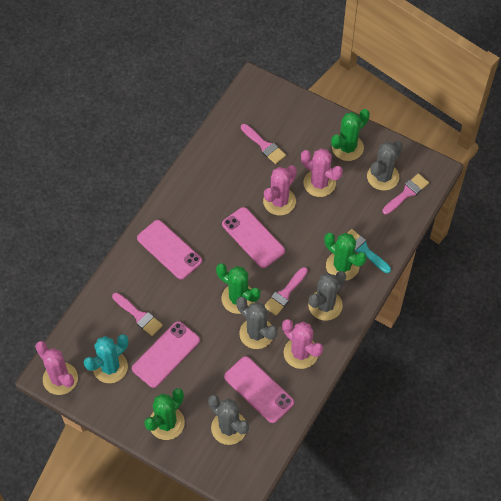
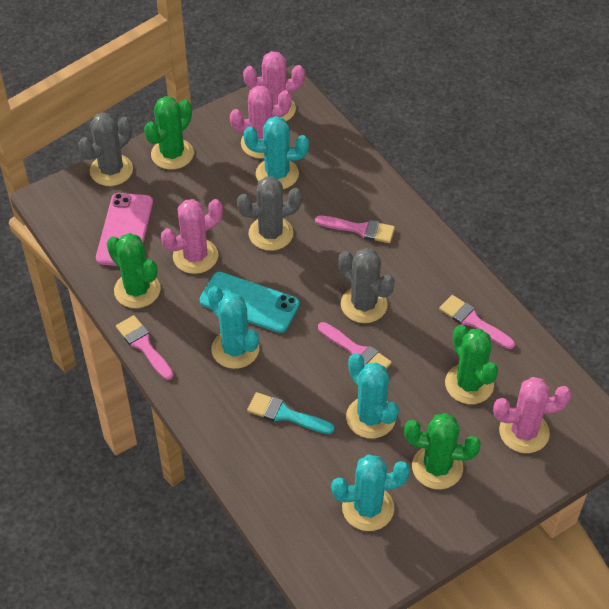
grey cactus: [208,395,249,445] [236,297,278,349] [308,271,346,321] [367,141,403,191] = 4 -> [78,112,133,186] [237,176,302,251] [338,248,395,323] = 3
pink phone: [132,321,200,388] [137,220,202,280] [222,207,285,268] [224,356,294,423] = 4 -> [96,193,153,266] = 1
turquoise cactus: [84,334,128,383] = 1 -> [207,286,259,369] [244,116,309,189] [331,454,410,531] [346,353,399,439] = 4
turquoise phone: none = 0 -> [200,272,300,333] = 1

